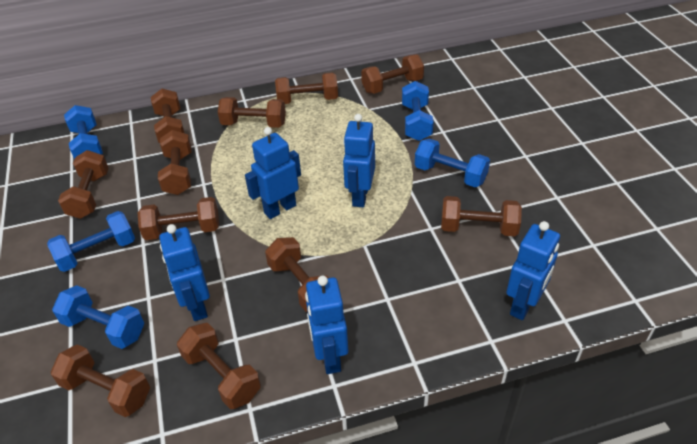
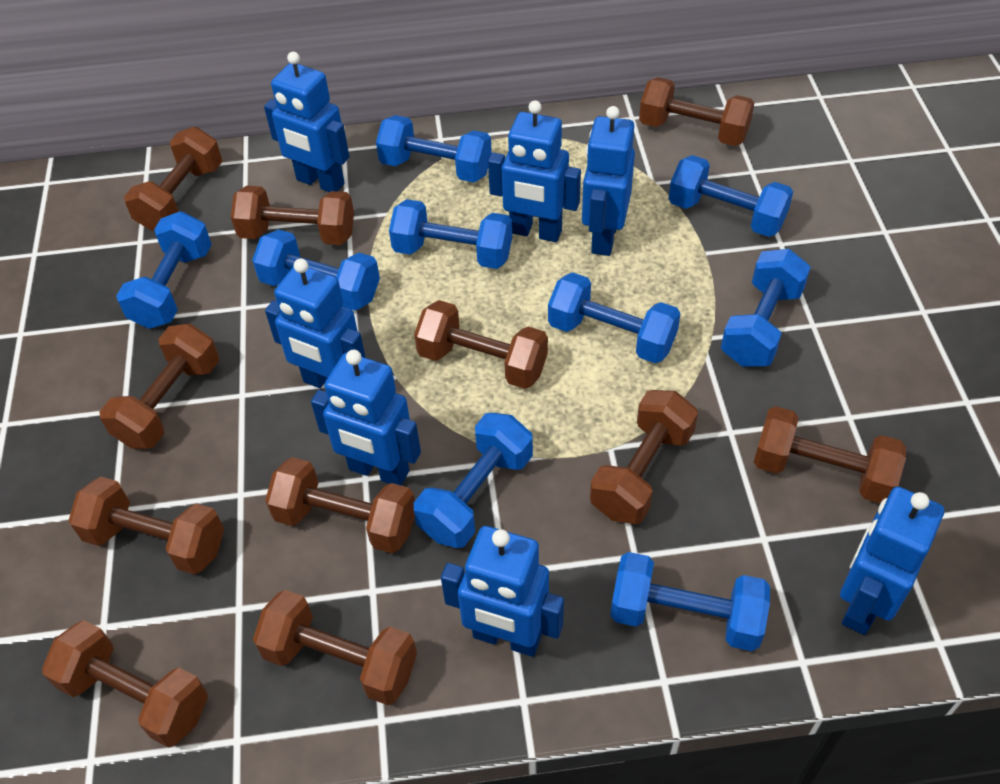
blue dumbbell: [47,211,135,272] [52,285,145,349] [64,105,103,159] [402,81,433,141] [415,139,490,187] = 5 -> [116,211,212,329] [252,229,380,311] [376,115,492,182] [389,199,512,269] [414,413,533,548] [548,272,681,363] [610,552,770,651] [669,155,793,237] [721,249,811,367] = 9
blue robot: [159,224,210,321] [245,127,301,219] [305,276,349,374] [343,114,375,207] [506,221,560,320] = 5 -> [264,52,349,192] [265,259,366,388] [311,350,421,486] [441,526,564,657] [488,100,581,242] [582,106,635,256] [840,487,944,635] = 7

